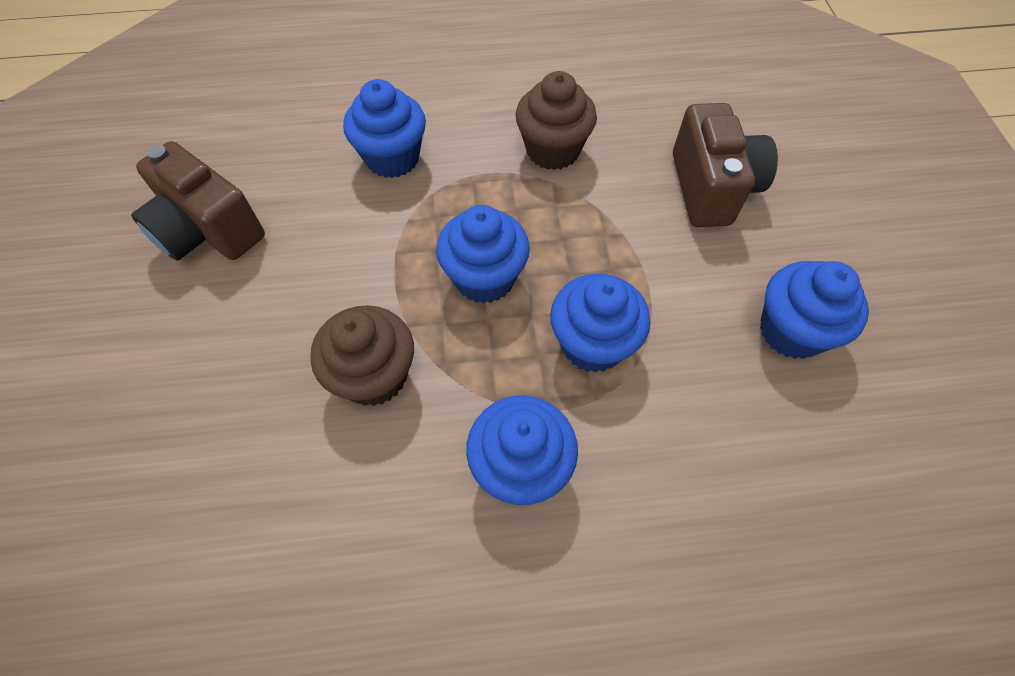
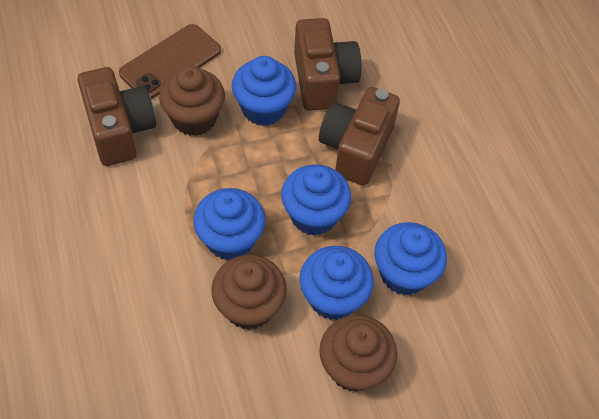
brown camera: [131,141,265,261] [673,103,778,227] = 2 -> [77,67,156,166] [294,18,361,110] [319,87,400,185] = 3
brown cupcake: [310,305,414,406] [516,71,597,170] = 2 -> [159,66,225,136] [211,255,287,330] [319,315,397,392] = 3
brown phone: none = 0 -> [119,24,221,99] = 1

